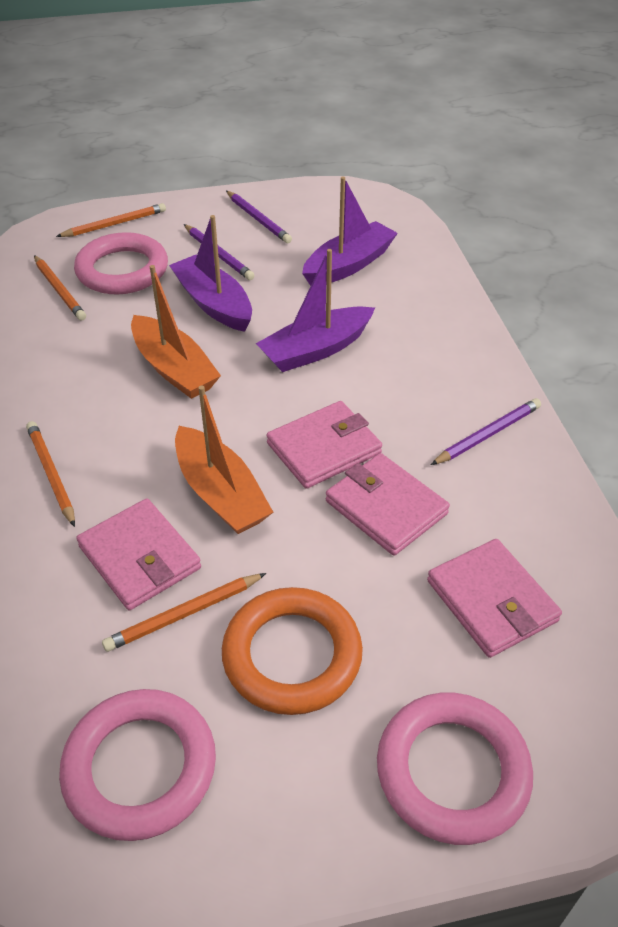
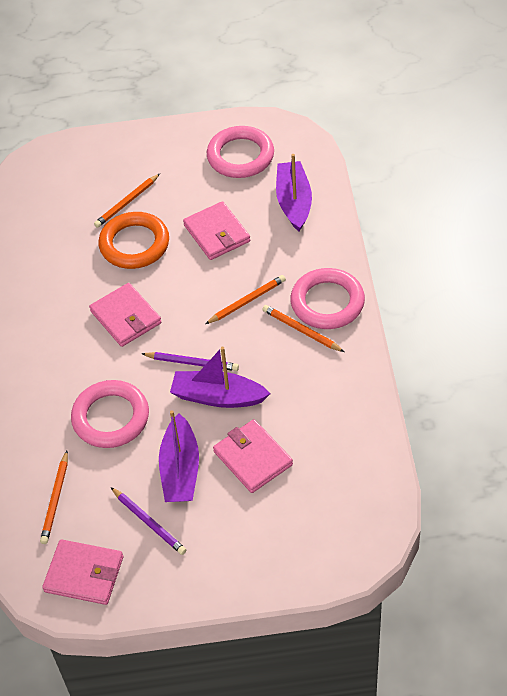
orange boat: [131,265,221,399] [175,385,273,534] = 2 -> none = 0
purple pencil: [184,224,255,280] [226,191,292,243] [431,398,541,465] = 3 -> [111,487,187,555] [142,352,239,371] = 2

